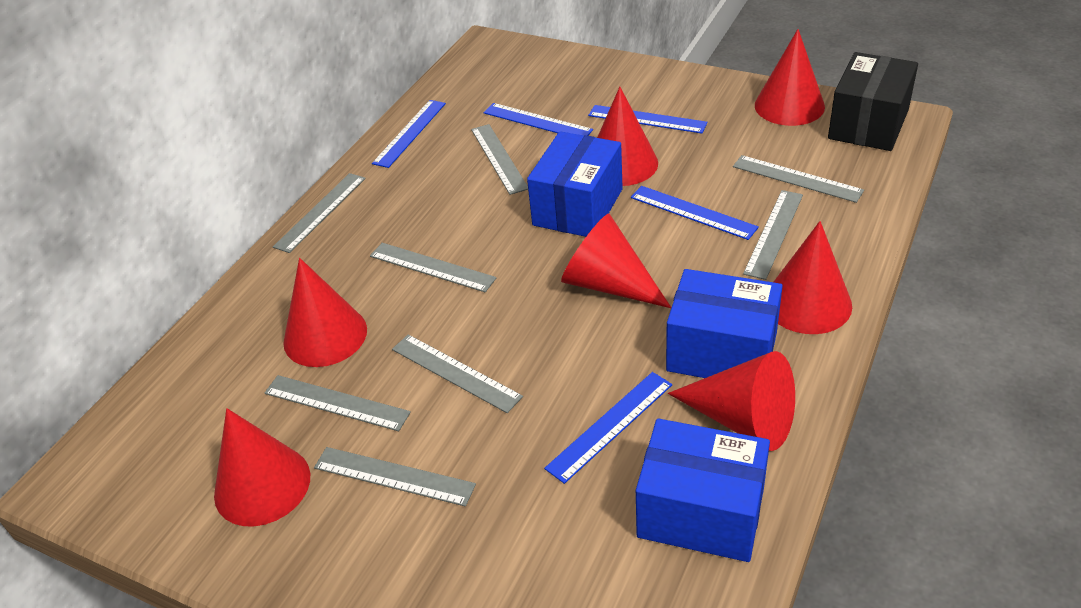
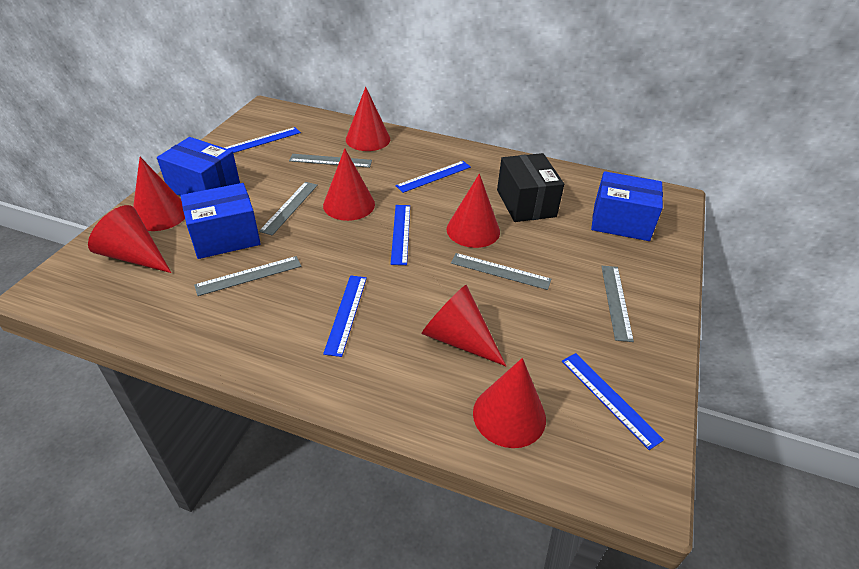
grey ruler: [265,375,411,431] [273,173,366,253] [314,447,476,507] [370,243,497,292] [392,334,523,413] [471,124,528,195] [733,155,864,203] [743,190,803,280] = 8 -> [194,256,301,296] [259,182,318,236] [289,154,372,168] [451,253,551,290] [601,266,634,342] = 5

